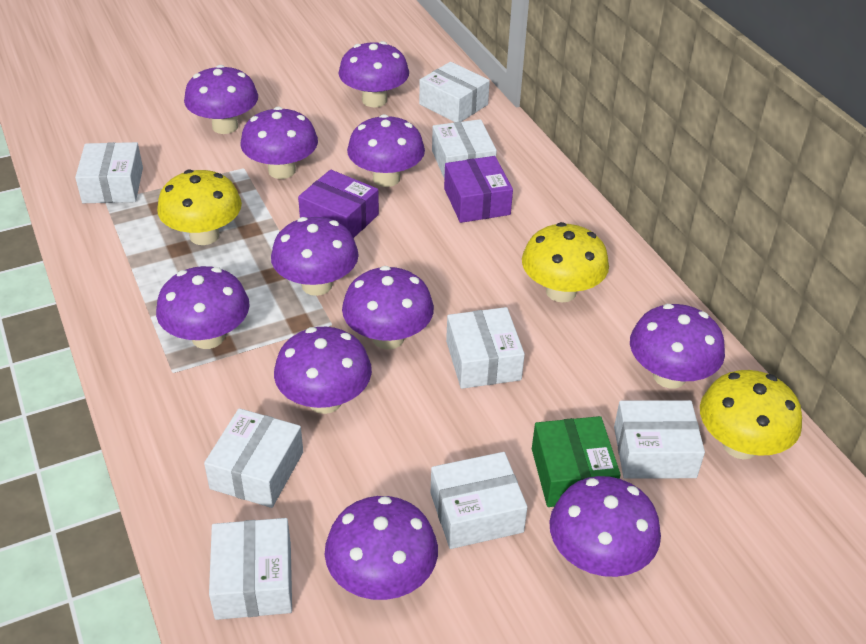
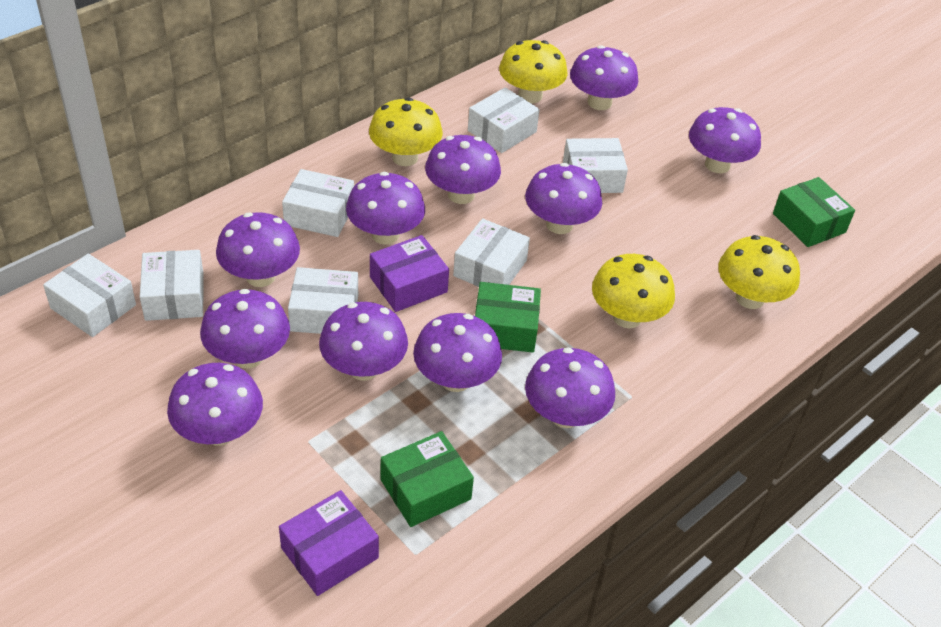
green box: [532,416,621,507] = 1 -> [381,431,474,527] [475,282,541,353] [773,177,855,247] = 3
white box: [75,142,143,203] [204,408,303,508] [209,518,292,620] [419,62,490,122] [431,452,527,549] [432,119,497,178] [446,307,525,389] [614,400,705,479] = 8 -> [43,253,136,337] [140,250,204,321] [282,169,354,237] [288,267,358,334] [453,218,530,287] [468,87,540,153] [563,138,628,193] = 7
yellow mushroom: [157,169,242,245] [522,222,609,302] [700,370,802,459] = 3 -> [369,98,443,166] [499,40,568,104] [592,254,675,328] [718,235,800,309] = 4

